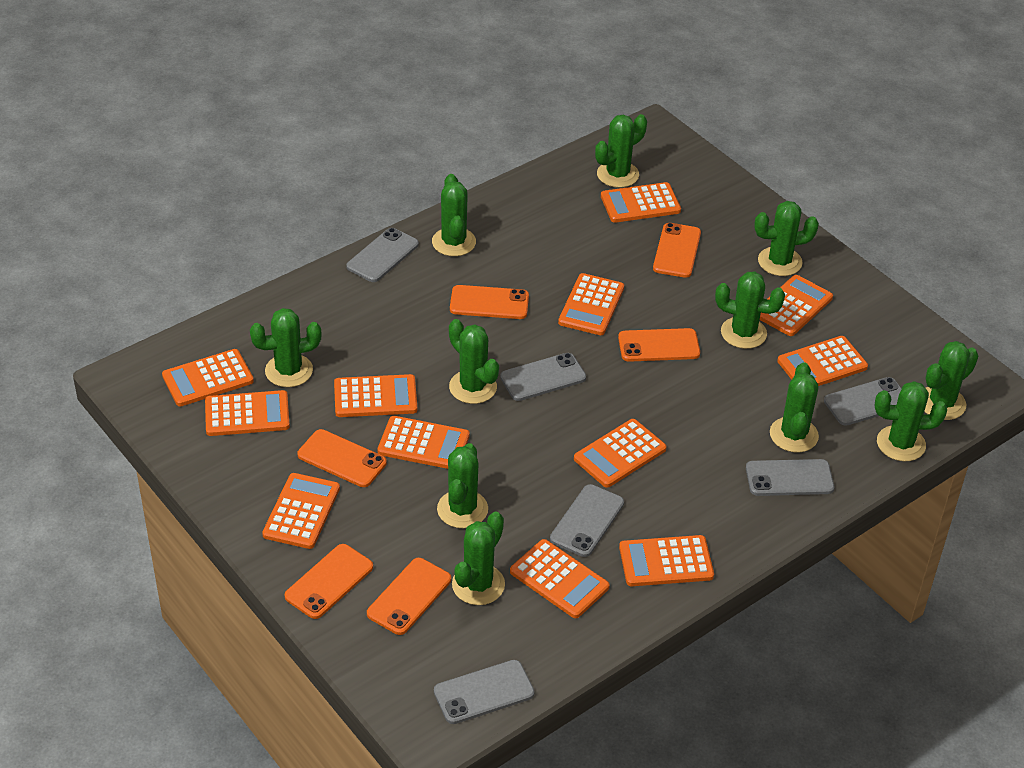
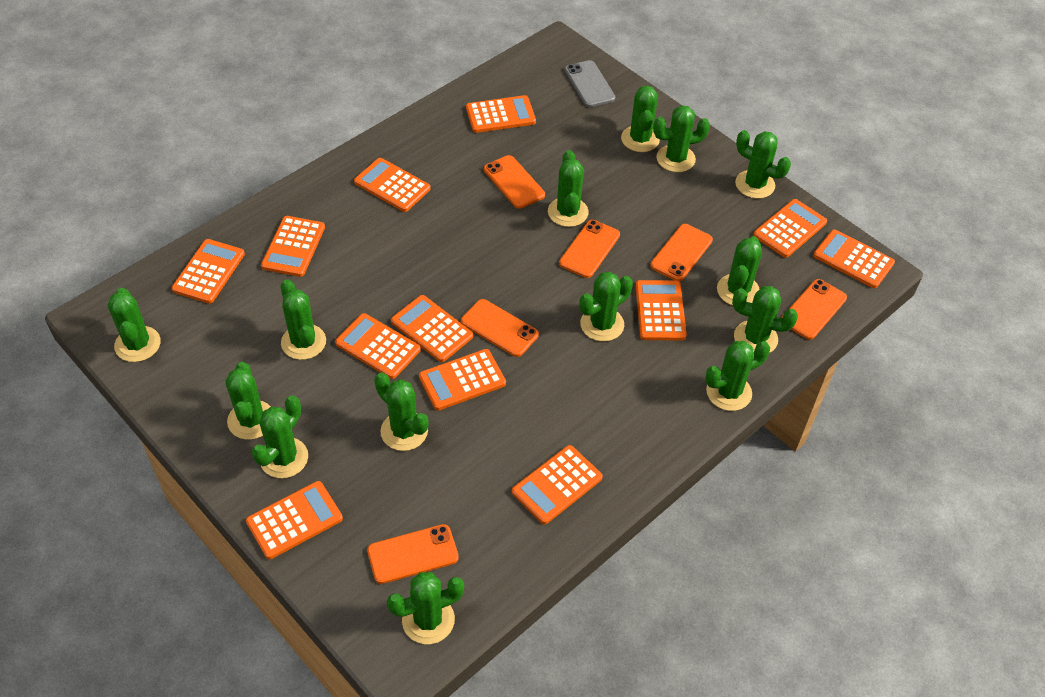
green cactus: [250,308,322,387] [432,174,476,256] [437,443,488,528] [449,319,499,404] [452,512,505,605] [595,114,647,188] [715,272,785,349] [754,201,819,276] [770,362,819,452] [875,381,947,461] [924,341,978,420] = 11 -> [108,287,161,362] [226,362,271,440] [252,395,308,478] [281,279,326,360] [374,373,429,451] [387,572,464,644] [548,150,589,227] [579,272,633,341] [621,86,660,152] [653,105,710,172] [705,341,770,411] [717,236,762,306] [732,286,798,353] [735,130,791,199] = 14
grey phone: [346,228,419,282] [434,660,535,724] [500,353,586,401] [550,484,624,557] [746,459,834,496] [824,377,902,426] = 6 -> [565,60,615,107] = 1

